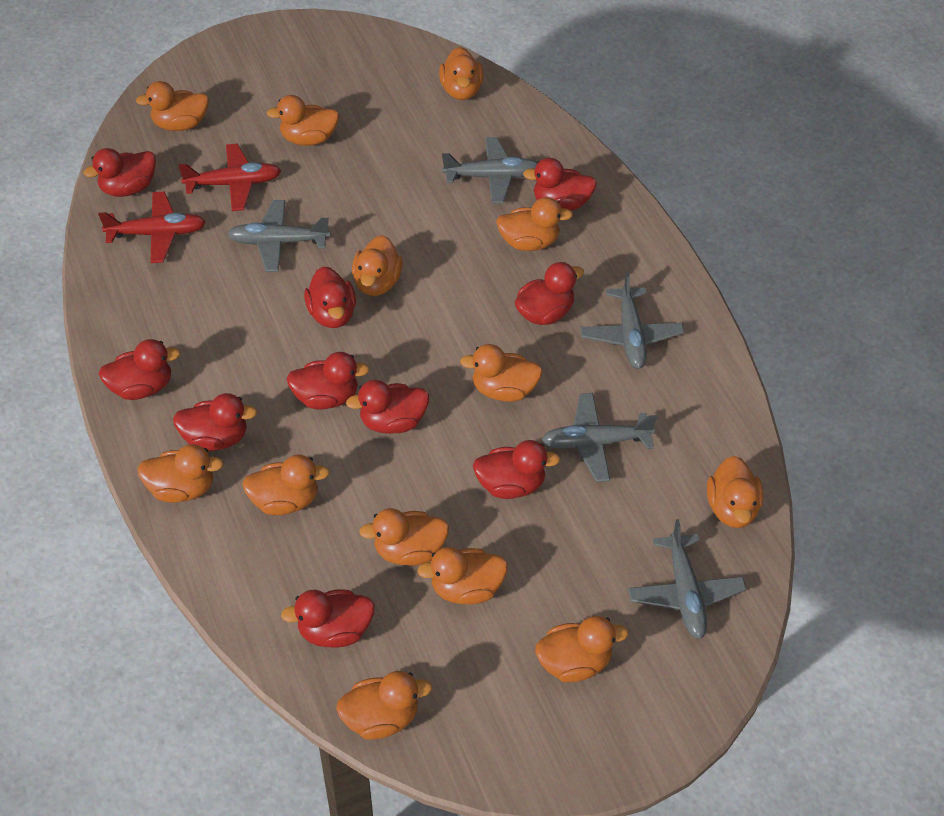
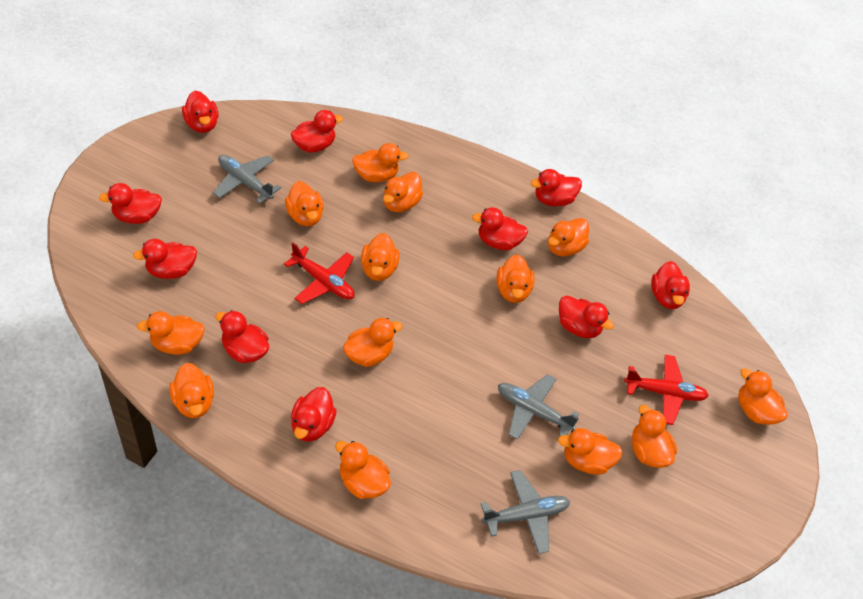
grey plane: [228,200,330,272] [442,137,537,204] [542,393,657,482] [580,271,684,369] [628,519,746,639] = 5 -> [213,155,281,204] [481,470,570,554] [498,374,579,439] = 3

